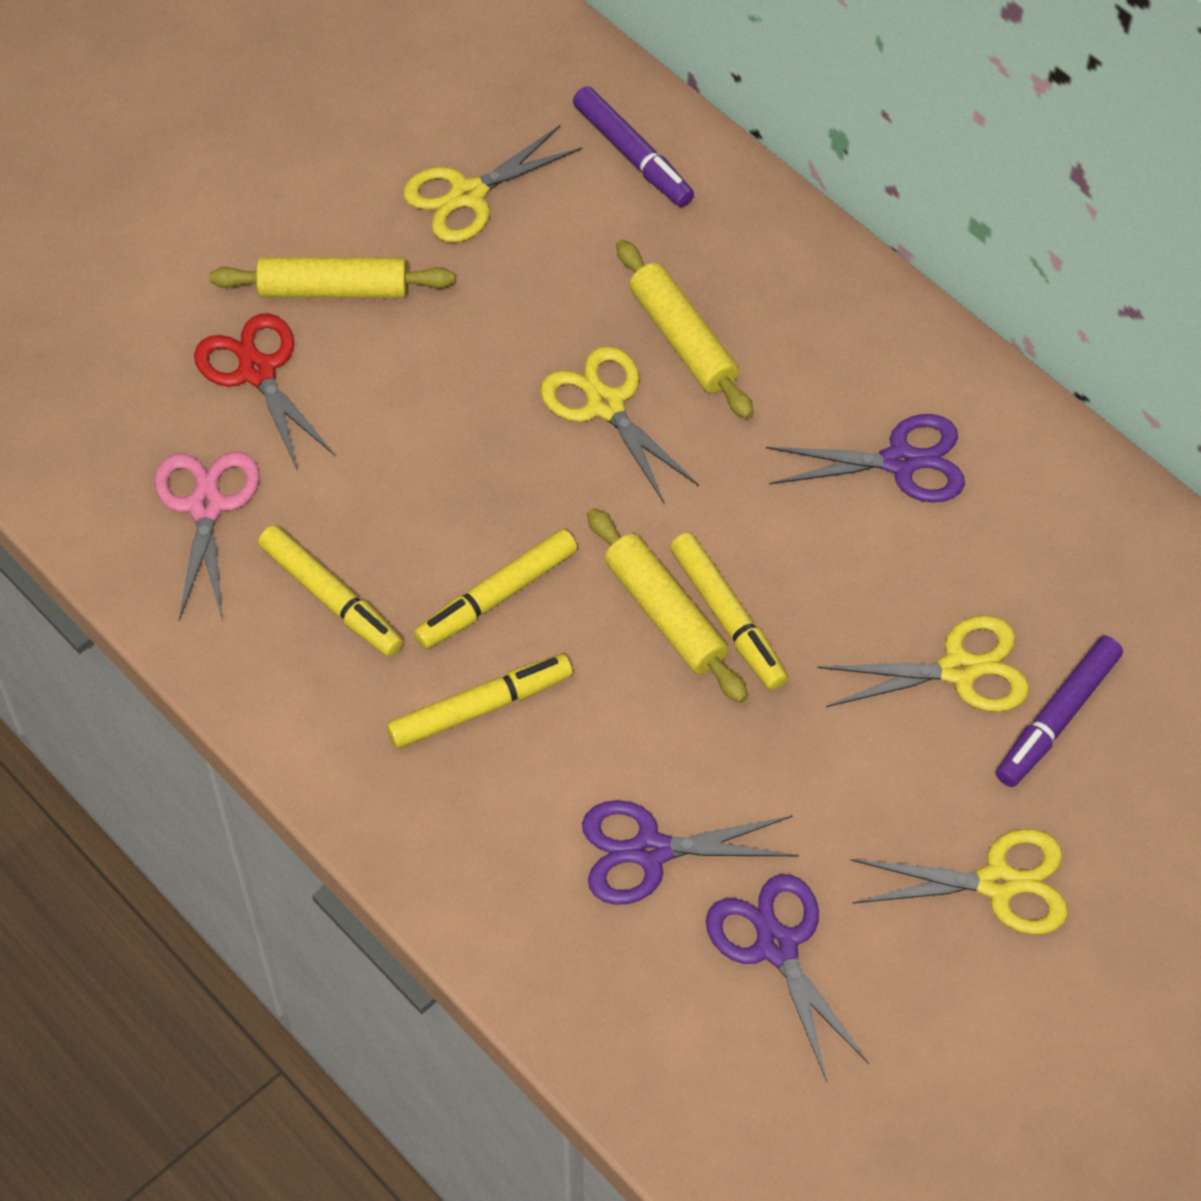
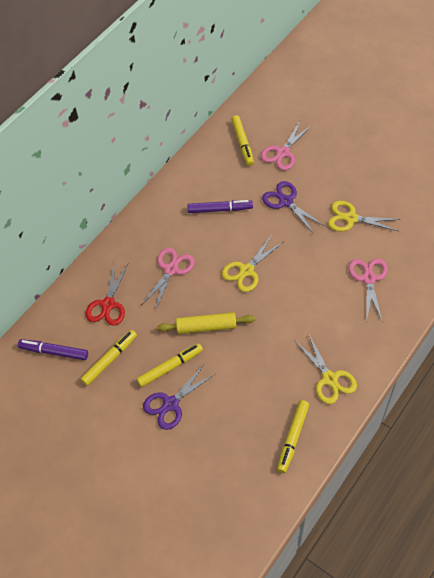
pink scissors: [154,452,259,620] = 1 -> [142,248,195,311] [261,121,312,170] [348,258,388,323] = 3
purple scissors: [582,800,799,905] [706,874,869,1082] [766,414,965,503] = 3 -> [143,363,215,430] [262,181,324,234] = 2
yellow rolling pin: [209,257,455,298] [587,508,748,703] [616,240,753,419] = 3 -> [157,312,255,334] = 1
yellow scissors: [403,125,582,243] [540,346,699,504] [817,615,1029,712] [850,829,1068,934] = 4 -> [222,235,283,292] [294,335,357,404] [328,201,401,232] = 3

